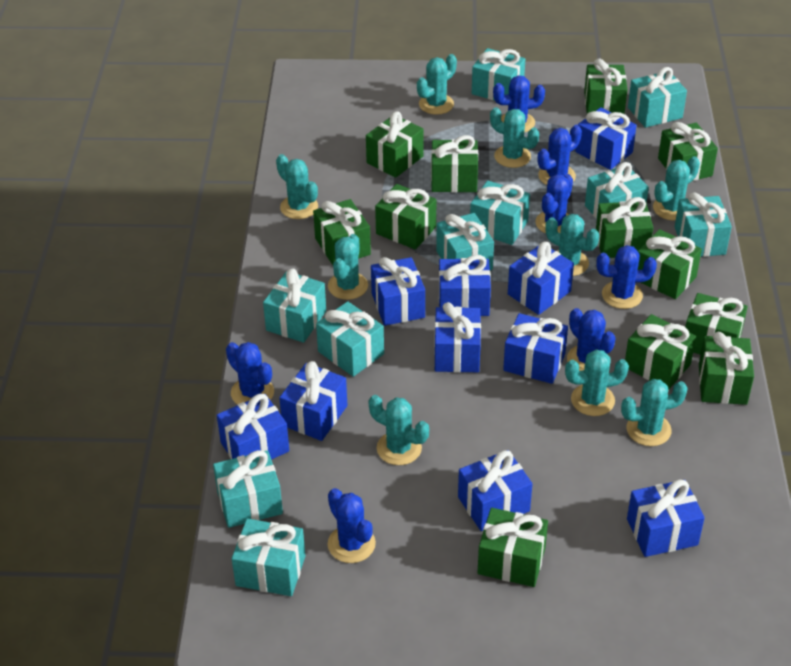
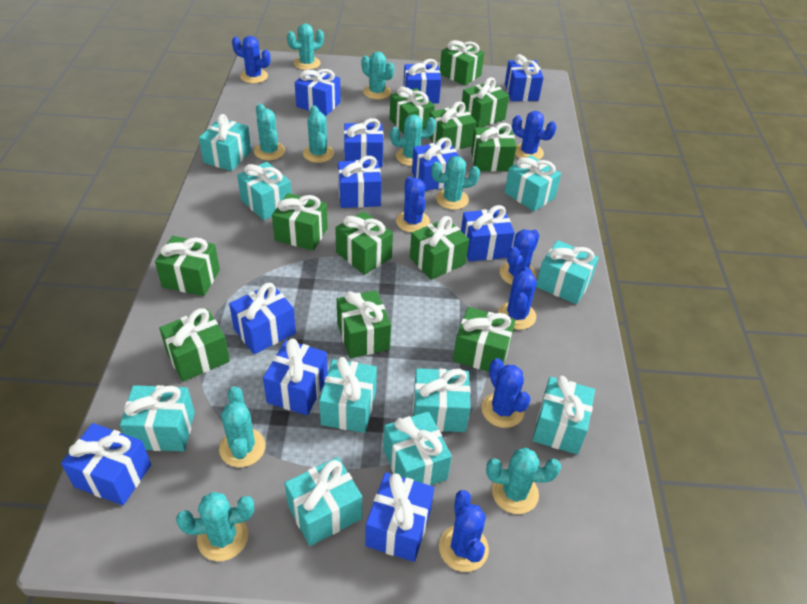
blue gift: [217,394,289,460] [279,361,347,441] [371,257,425,326] [434,302,481,373] [439,255,491,316] [458,450,532,531] [503,313,568,384] [508,242,574,315] [575,107,637,170] [627,479,705,557] = 10 -> [61,423,151,505] [229,283,296,354] [263,339,328,415] [295,69,341,116] [338,156,382,208] [344,118,383,167] [365,472,434,562] [403,59,441,103] [412,137,459,191] [461,205,515,262] [505,54,544,101] = 11

